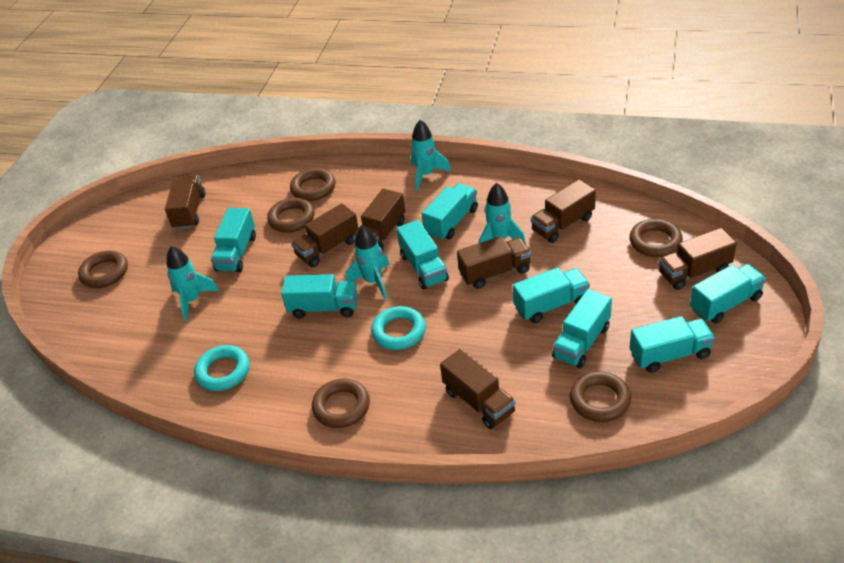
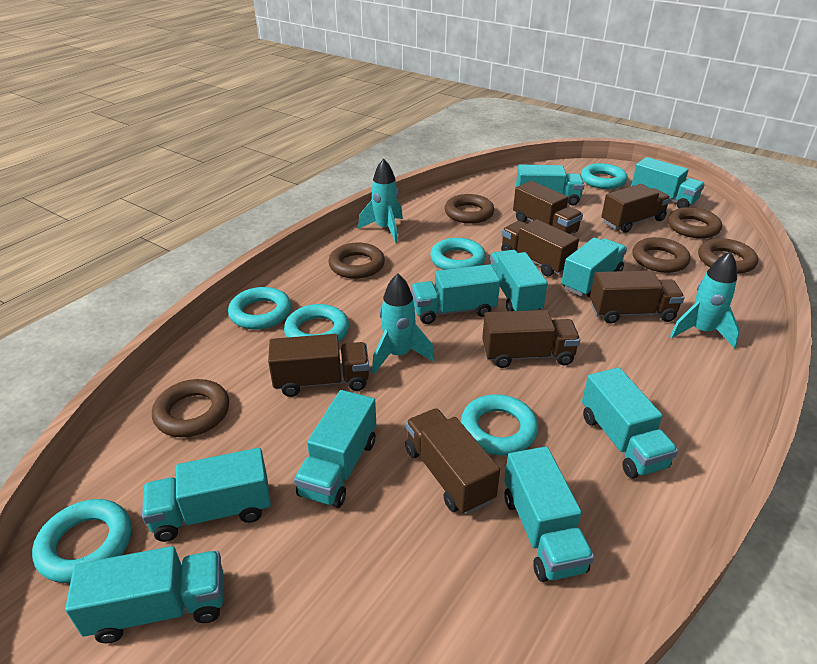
turquoise ring: [194,345,249,391] [371,306,426,350] = 2 -> [32,499,132,583] [228,287,291,330] [284,304,349,342] [430,238,486,270] [461,394,538,455] [581,163,628,189] = 6
turquoise rocket: [167,246,219,321] [346,226,390,299] [411,120,451,190] [479,183,526,244] = 4 -> [358,158,403,243] [372,273,435,374] [670,251,740,348] = 3
turquoise truck: [211,208,256,272] [281,274,358,319] [396,220,449,289] [422,183,478,240] [513,267,590,323] [552,289,612,368] [630,316,715,373] [690,264,766,324] = 8 -> [65,546,223,643] [142,448,271,542] [294,390,376,508] [411,264,500,324] [490,250,548,311] [504,446,594,582] [516,164,584,206] [561,238,627,297] [582,367,678,478] [632,157,705,208] = 10

